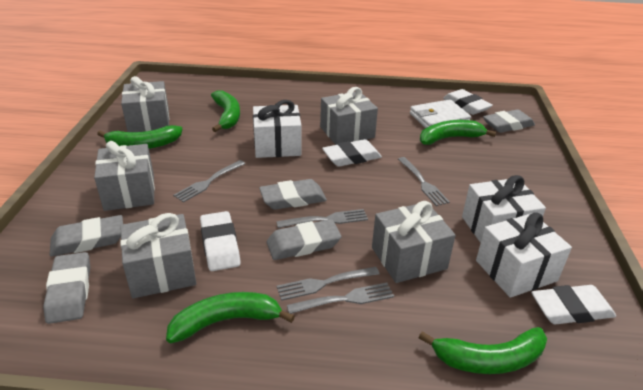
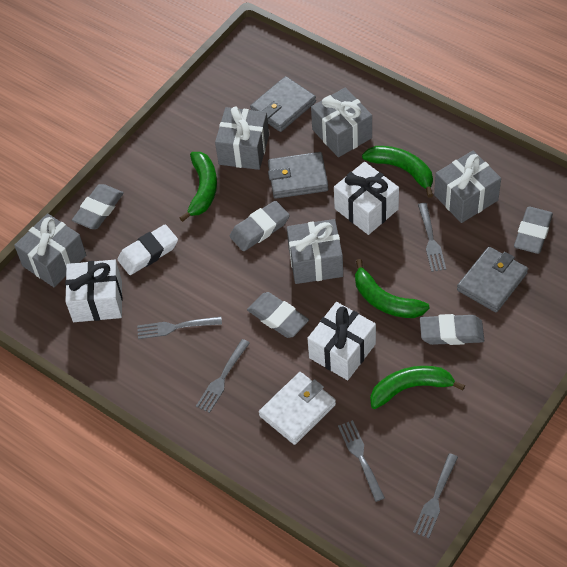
green banana: [97,125,182,149] [166,292,295,343] [211,90,240,132] [418,327,547,374] [420,120,496,145] = 5 -> [180,152,217,222] [355,259,430,318] [362,146,433,197] [370,366,465,409] = 4
grey wallet: none = 0 -> [250,76,316,132] [268,152,329,199] [457,247,528,312] = 3
white eraser: [200,211,241,271] [322,139,382,167] [443,89,493,115] [531,285,616,324] = 4 -> [117,224,178,275] = 1

